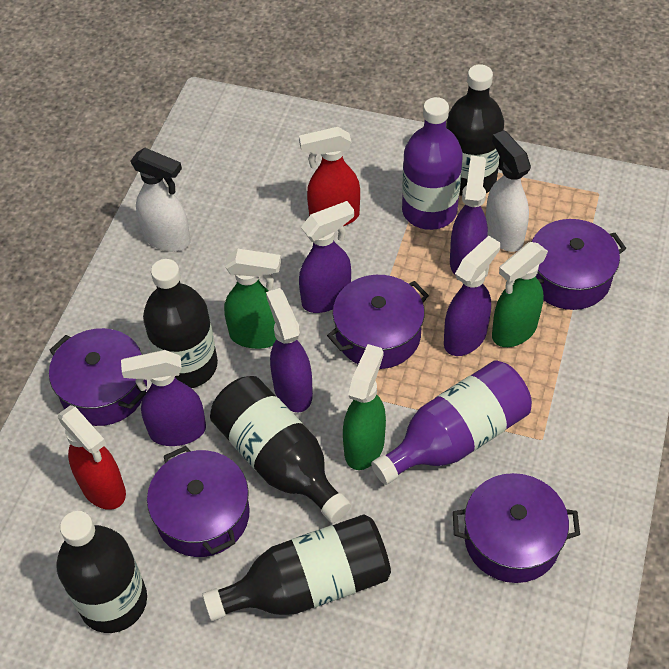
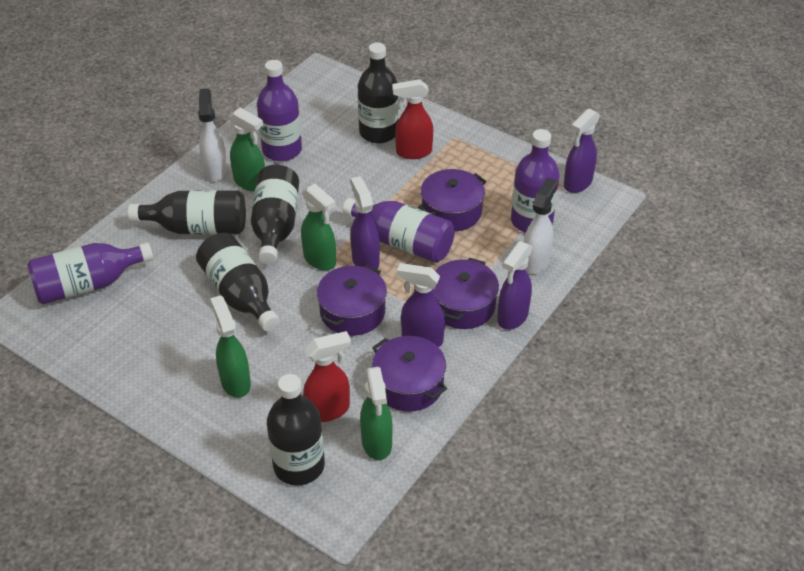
green spray bottle: [224,249,281,349] [343,344,386,470] [492,242,548,347] = 3 -> [210,295,251,398] [229,108,265,191] [301,184,336,271] [360,367,393,460] = 4
purple bottle: [371,361,532,485] [402,97,463,230] = 2 -> [27,242,153,304] [257,60,302,161] [342,198,455,263] [511,129,560,232] = 4
purple pot: [49,328,147,426] [147,446,250,557] [327,275,429,369] [453,473,580,583] [531,219,626,310] = 5 -> [317,265,387,336] [372,336,447,412] [418,169,487,232] [432,258,499,329] = 4
purple spray bottle: [121,350,206,446] [266,288,313,412] [299,201,354,313] [444,236,500,356] [450,156,488,276] = 5 -> [350,176,380,269] [397,263,445,347] [497,241,533,330] [564,108,600,193] = 4

